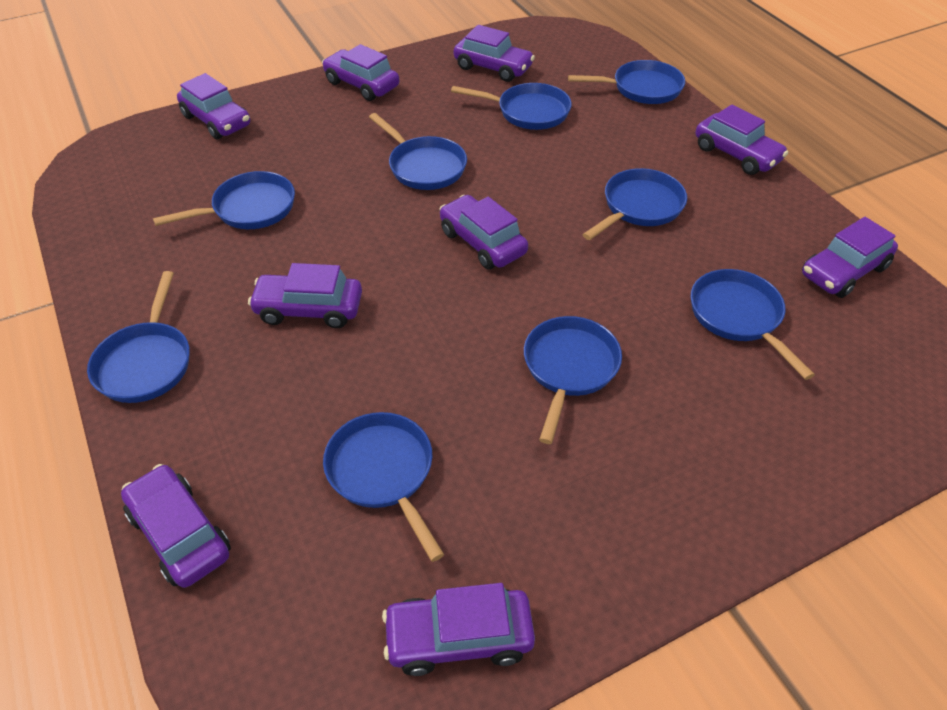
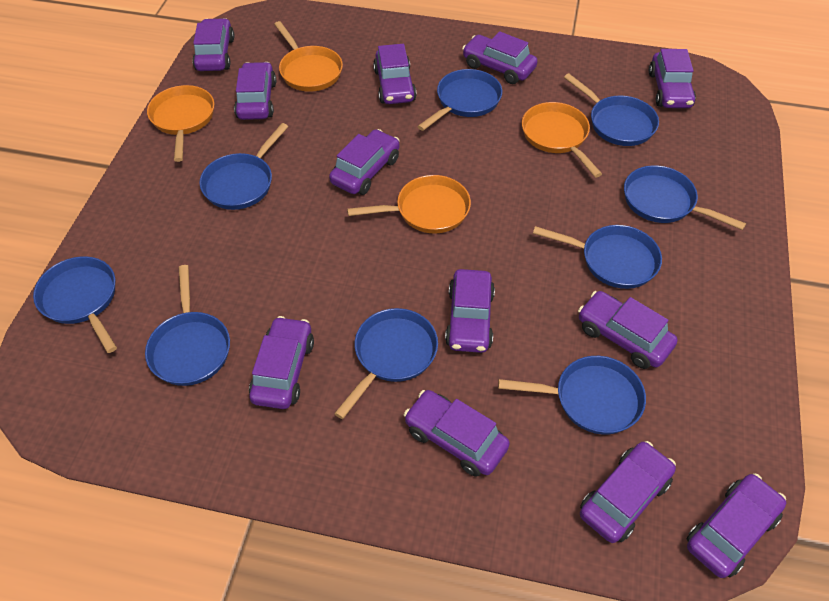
orange pan: none = 0 -> [147,85,214,162] [274,21,343,92] [347,175,471,233] [522,102,602,177] = 4
purple car: [121,464,231,588] [177,73,250,139] [248,263,362,328] [322,44,399,101] [382,583,535,676] [439,195,528,269] [454,25,535,82] [695,105,788,175] [802,217,898,298] = 9 -> [192,18,235,71] [234,62,276,120] [249,316,314,409] [329,129,399,195] [373,44,417,104] [404,390,510,477] [445,269,495,353] [462,31,538,84] [578,291,678,369] [580,441,676,543] [649,49,696,108] [687,474,786,578] = 12

